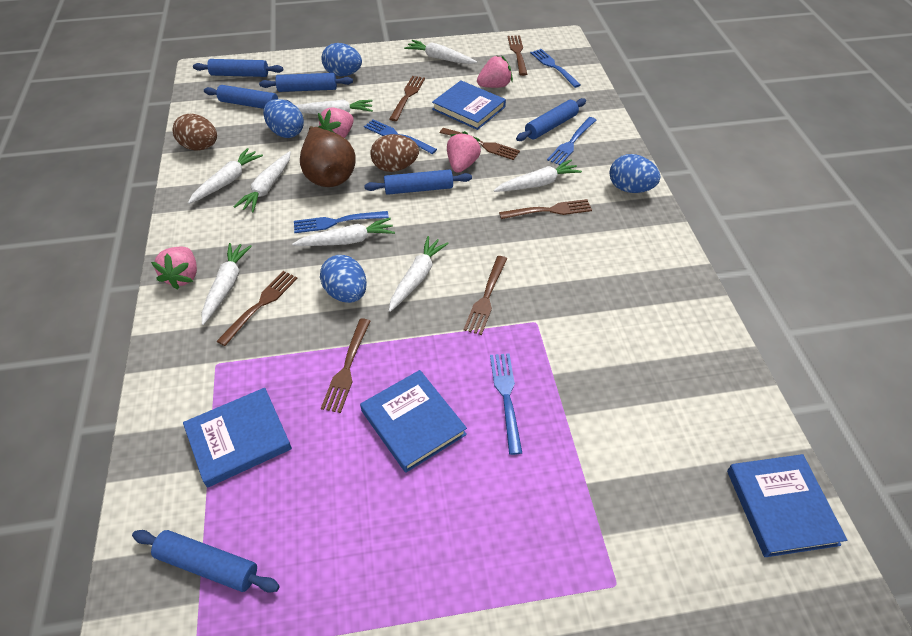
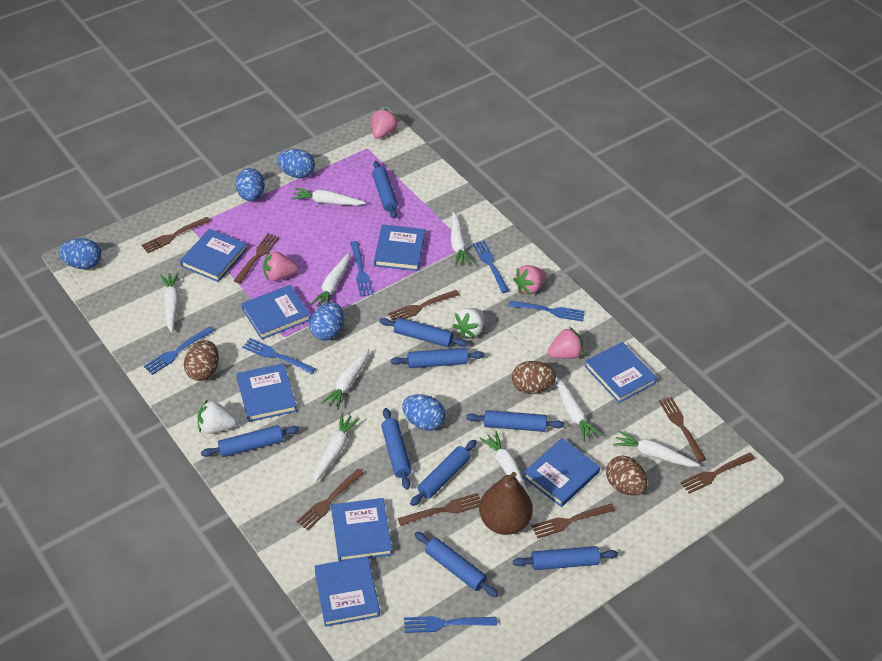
blue book: [183,388,292,488] [360,370,467,473] [432,81,506,130] [727,454,847,557] = 4 -> [180,229,247,282] [236,363,297,422] [242,285,310,339] [314,556,380,627] [331,498,392,561] [374,224,425,271] [523,438,600,507] [585,342,657,403] = 8
blue egg: [263,99,304,138] [320,255,367,303] [322,43,362,77] [610,154,661,193] = 4 -> [59,238,101,269] [235,168,265,201] [277,149,315,178] [309,302,344,341] [402,394,445,431] = 5
blue fork: [294,211,389,233] [364,119,437,154] [490,353,522,455] [530,49,581,88] [547,117,596,165] = 5 -> [144,327,214,375] [242,338,316,374] [350,241,374,297] [404,616,497,633] [473,240,509,293] [509,301,585,322] = 6
blue rolling pin: [132,530,280,593] [193,59,283,77] [204,85,290,109] [259,73,353,92] [364,169,472,195] [516,98,586,141] = 6 -> [201,425,299,457] [372,161,398,219] [379,317,468,347] [381,408,411,490] [391,348,484,368] [410,440,477,506] [414,532,498,597] [466,410,564,432] [513,546,618,570] = 9
brown egg: [173,113,217,150] [370,134,419,172] = 2 -> [184,340,219,381] [512,361,556,394] [606,456,647,496] = 3
brown fork: [217,271,298,346] [321,318,370,413] [390,76,425,121] [440,128,520,160] [463,256,507,335] [499,199,592,219] [508,35,527,76] = 7 -> [142,217,211,253] [234,233,280,284] [296,468,365,530] [388,290,460,322] [398,493,481,526] [532,503,615,539] [659,397,706,462] [680,453,755,494] = 8
white carrot: [188,148,263,204] [202,243,252,325] [234,151,291,213] [292,218,395,246] [296,100,373,115] [389,236,449,312] [404,40,477,64] [494,160,582,192] = 8 -> [160,272,179,333] [291,188,366,205] [310,253,349,307] [314,413,360,482] [321,348,369,410] [451,212,472,266] [479,431,531,500] [555,377,601,442] [613,430,700,467] = 9
white strawberry: none = 0 -> [198,399,237,434] [453,308,484,338] = 2

